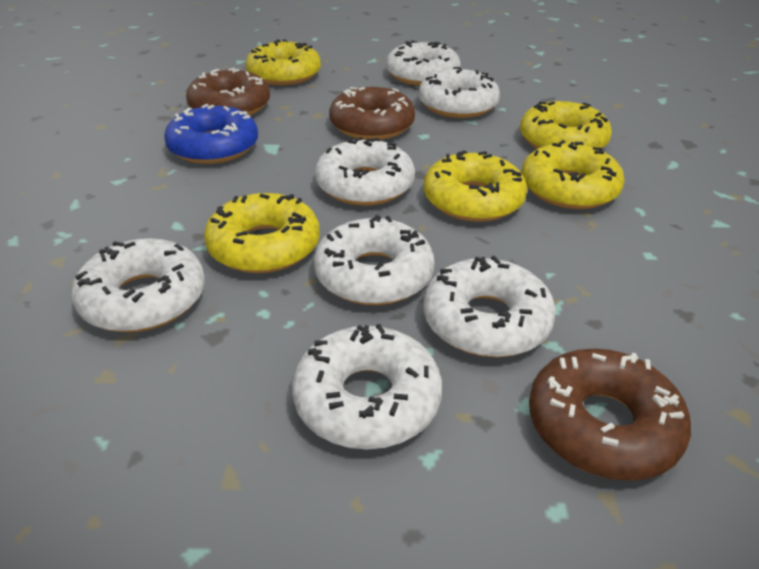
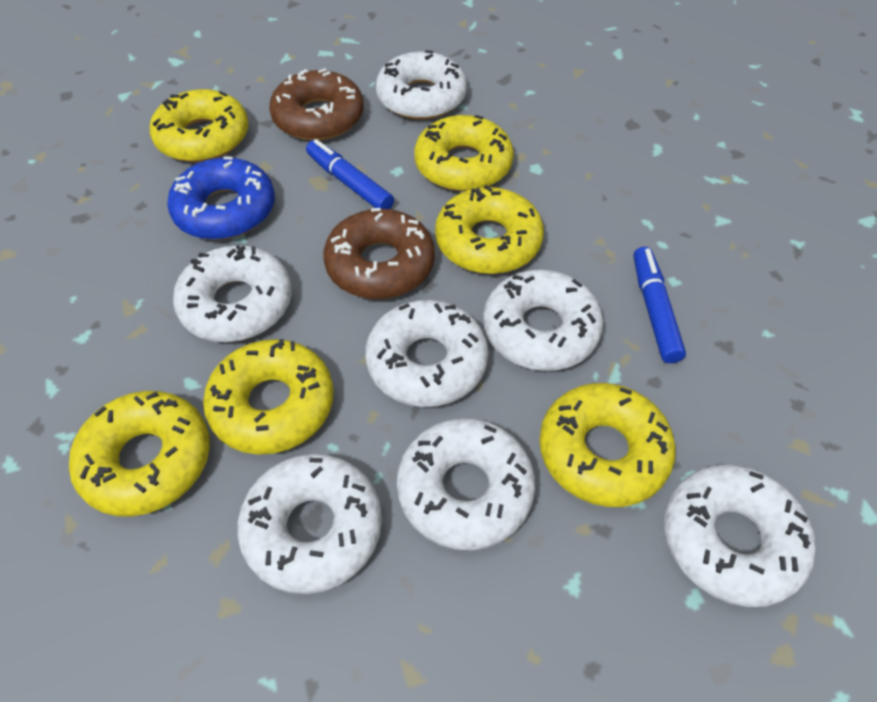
blue marker: none = 0 -> [306,139,394,209] [633,247,686,363] = 2
brown donut: [186,68,270,115] [329,87,415,140] [529,349,691,481] = 3 -> [269,68,364,140] [324,208,435,299] = 2
yellow donut: [204,193,320,273] [245,39,321,85] [424,150,527,222] [520,101,612,149] [521,140,625,209] = 5 -> [69,391,210,517] [150,89,249,162] [203,339,333,455] [414,115,514,191] [435,185,544,274] [539,383,676,507] = 6

